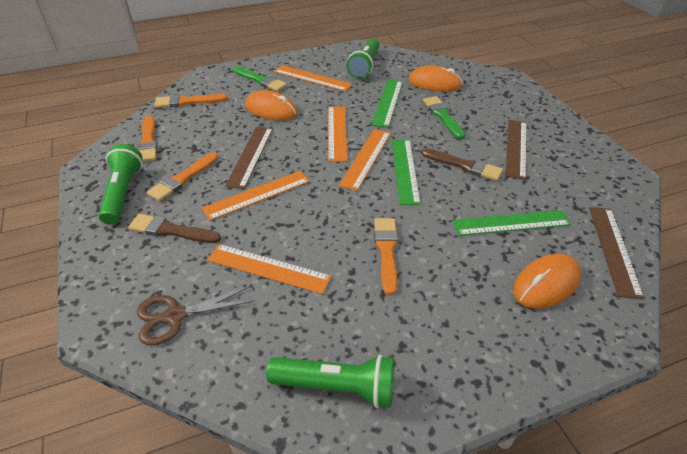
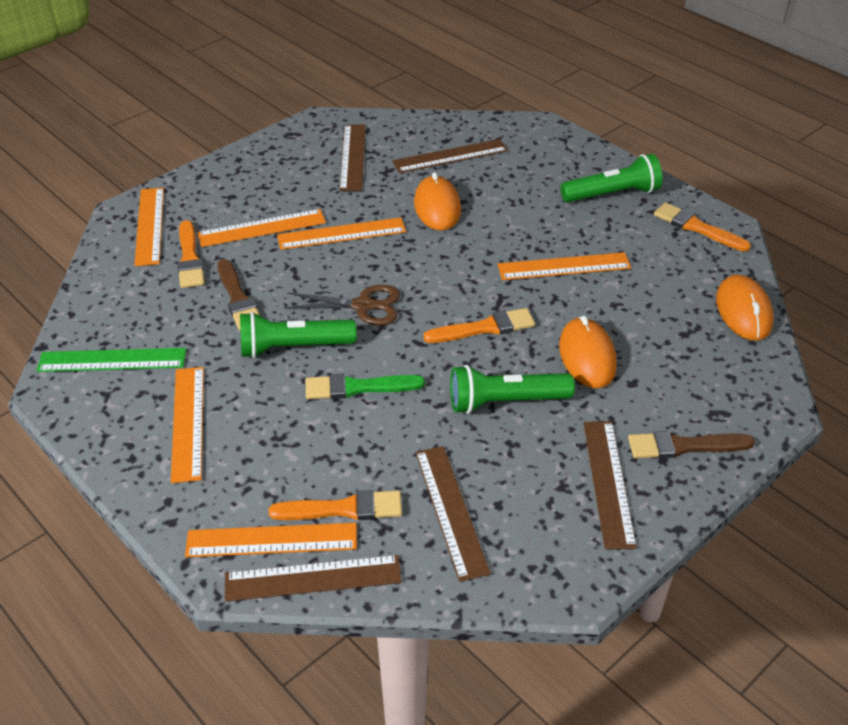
brown ruler: [225,127,273,189] [506,120,527,180] [589,207,644,299] = 3 -> [225,555,402,602] [339,125,366,191] [392,139,508,173] [415,446,491,582] [584,421,637,549] = 5
green brush: [233,66,287,92] [423,96,465,139] = 2 -> [306,373,425,399] = 1
green ruler: [371,80,403,128] [392,139,421,205] [452,210,571,236] = 3 -> [36,348,186,372] = 1
orange ruler: [202,171,310,221] [207,244,332,294] [274,65,353,92] [328,107,348,162] [339,129,391,191] = 5 -> [134,188,164,266] [171,367,204,483] [185,523,357,557] [197,209,326,247] [277,217,406,250] [498,252,631,280] = 6

